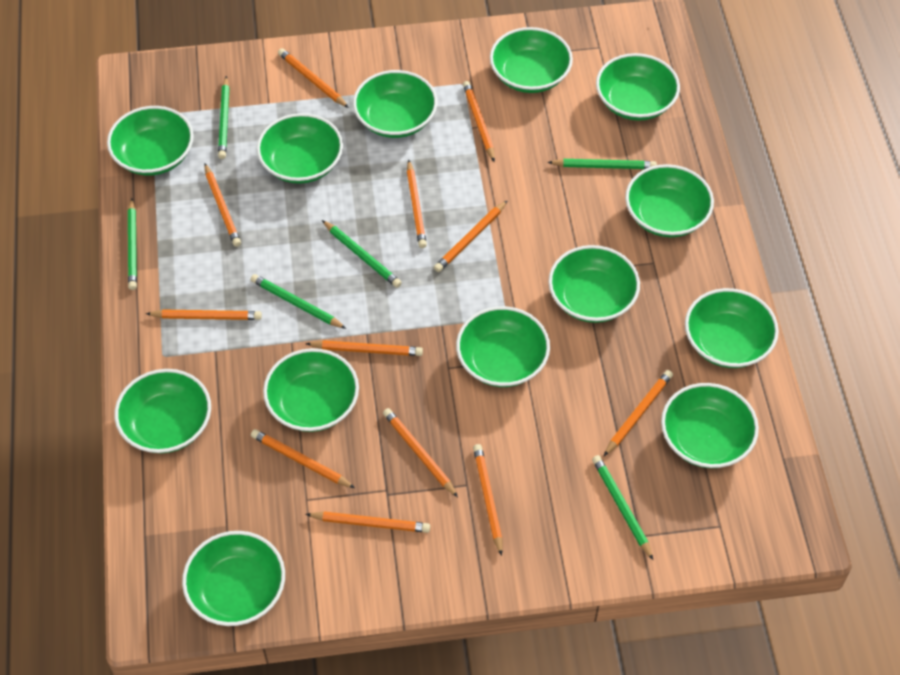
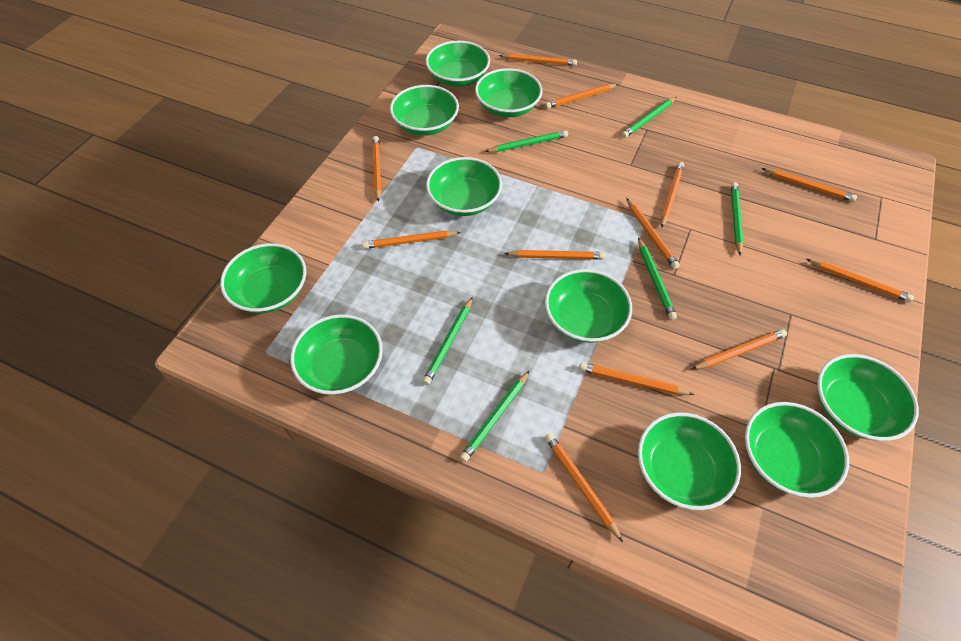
green bowl: [107,106,194,176] [114,369,211,453] [182,531,285,626] [257,113,343,184] [263,348,359,432] [353,70,437,138] [456,306,550,387] [490,27,573,93] [548,245,640,323] [596,53,680,121] [625,164,714,237] [661,383,759,468] [685,288,779,368] = 13 -> [220,243,306,313] [290,314,383,395] [390,85,459,136] [426,41,490,87] [426,157,502,216] [475,68,543,117] [545,269,632,343] [638,412,741,510] [745,402,849,498] [817,354,919,441] = 10

